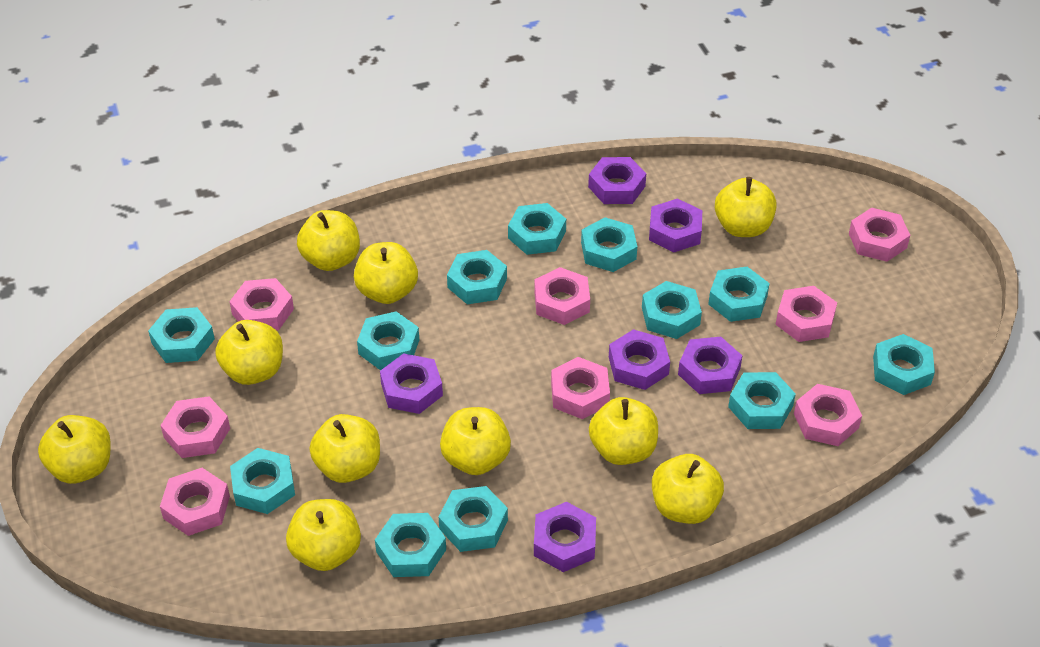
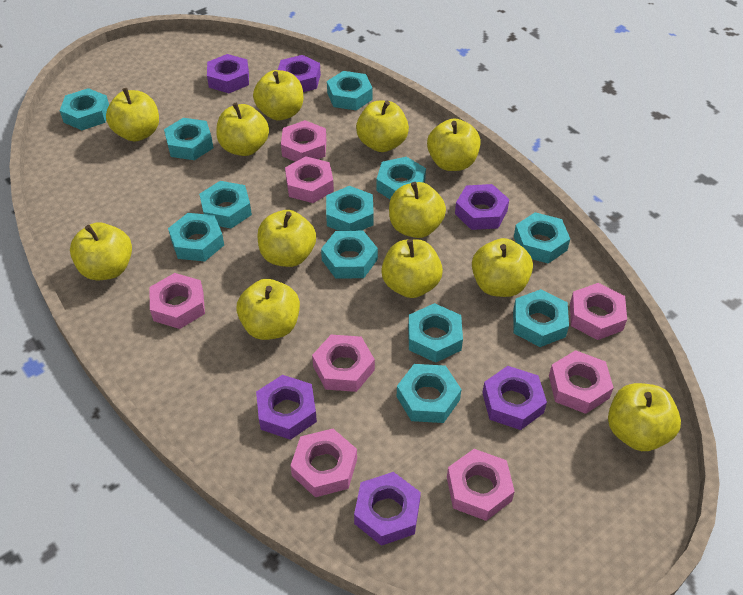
yellow apple: [38,415,111,484] [215,320,283,385] [286,499,361,571] [297,210,360,271] [309,414,380,483] [354,242,418,304] [440,407,511,475] [589,397,658,465] [652,454,724,524] [715,177,777,237] = 10 -> [70,222,132,280] [106,88,159,141] [216,102,269,156] [236,279,300,340] [253,70,303,120] [258,210,316,267] [356,101,409,152] [381,239,443,298] [389,182,446,238] [427,119,481,171] [472,238,533,297] [608,383,681,451] = 12

